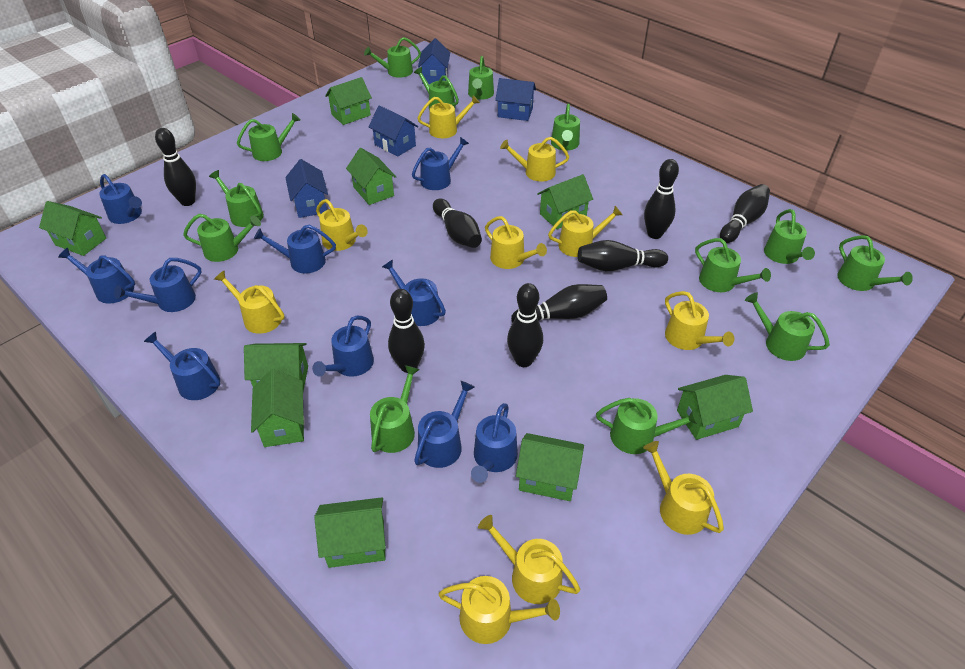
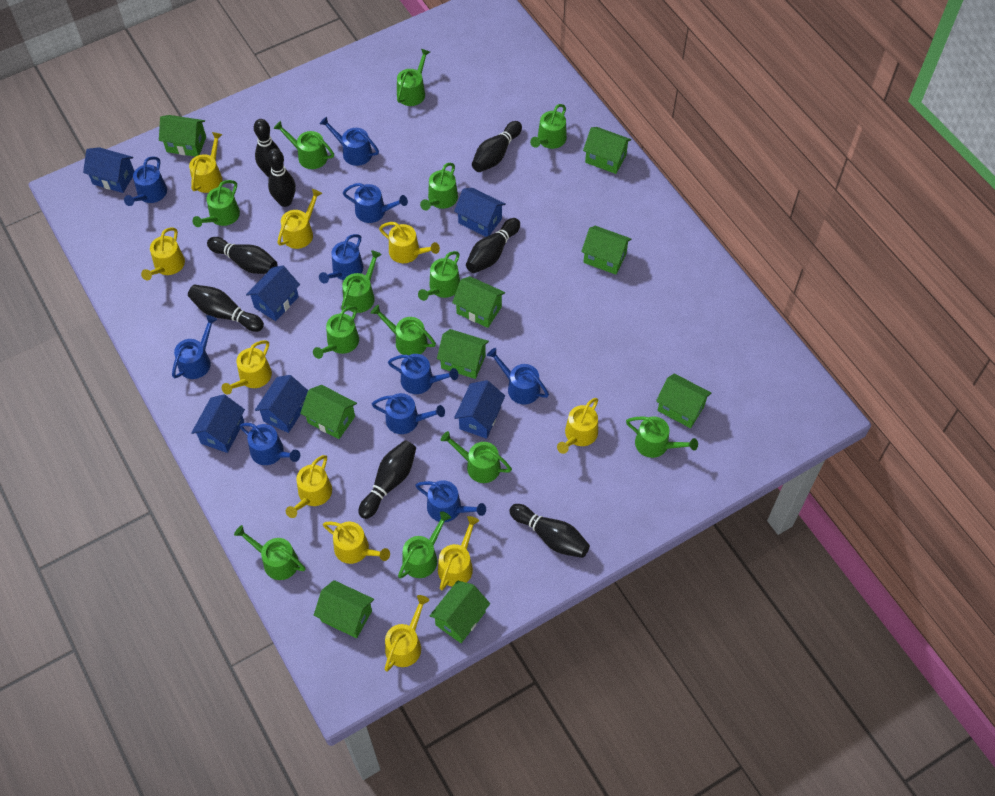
blue house: [285,159,328,218] [368,105,418,157] [418,38,450,84] [495,78,536,121] = 4 -> [83,147,134,193] [191,394,245,453] [246,266,300,321] [255,375,308,433] [454,188,506,237] [454,380,505,439] = 6

